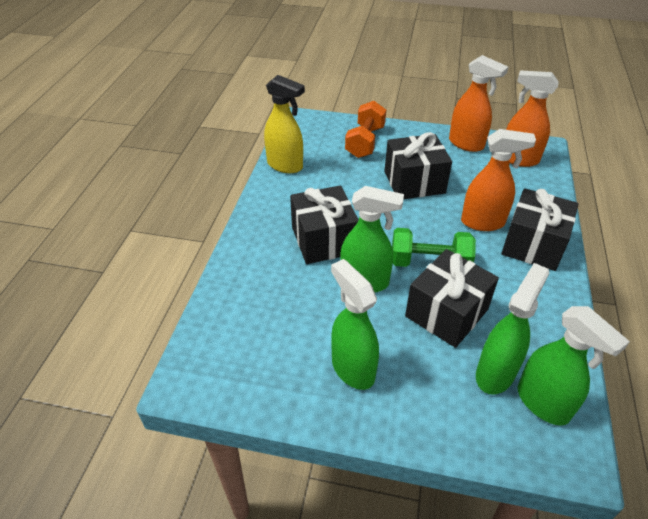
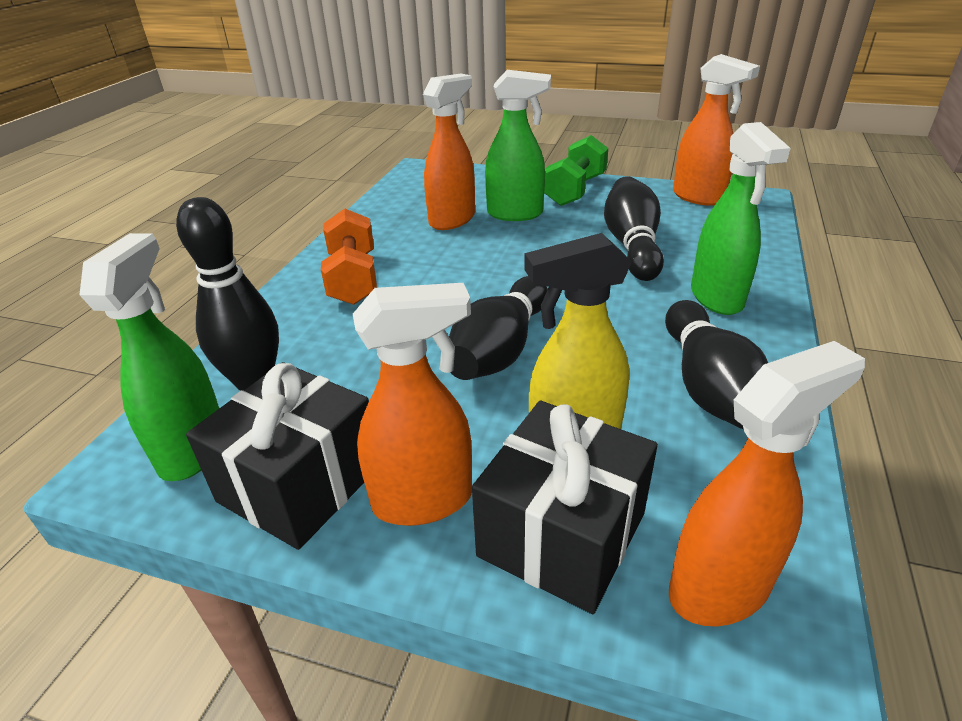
black bowling pin: none = 0 -> [176,197,279,391] [449,276,548,380] [604,176,664,281] [665,300,768,429] = 4
black gift: [290,185,358,264] [385,132,452,199] [405,249,499,348] [501,188,579,271] = 4 -> [186,362,369,550] [472,401,658,614] = 2
green spray bottle: [331,259,379,390] [340,186,404,292] [476,263,549,395] [518,306,630,426] = 4 -> [79,233,219,481] [485,70,551,221] [691,122,791,315] = 3
orange spray bottle: [449,55,508,152] [461,129,536,231] [506,70,559,167] = 3 -> [353,283,472,526] [423,73,475,230] [669,341,865,626] [673,54,760,206] = 4

